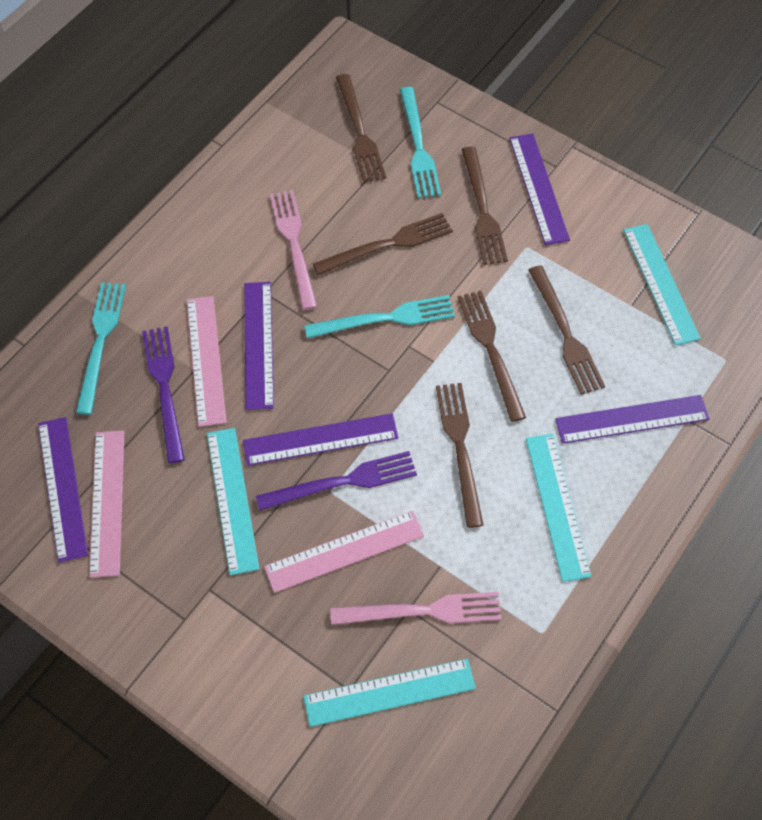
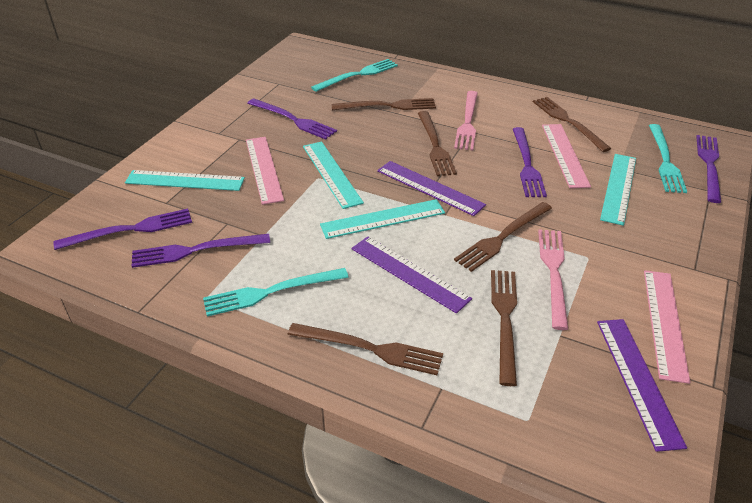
purple fork: [142,327,185,464] [256,451,417,511] = 2 -> [53,209,192,250] [131,234,270,268] [247,98,337,140] [513,127,547,197] [696,135,721,203] = 5
purple ruler: [38,417,88,563] [243,413,398,466] [244,282,274,410] [509,133,570,245] [555,395,709,444] = 5 -> [352,236,472,314] [377,161,486,216] [597,319,687,452] = 3

